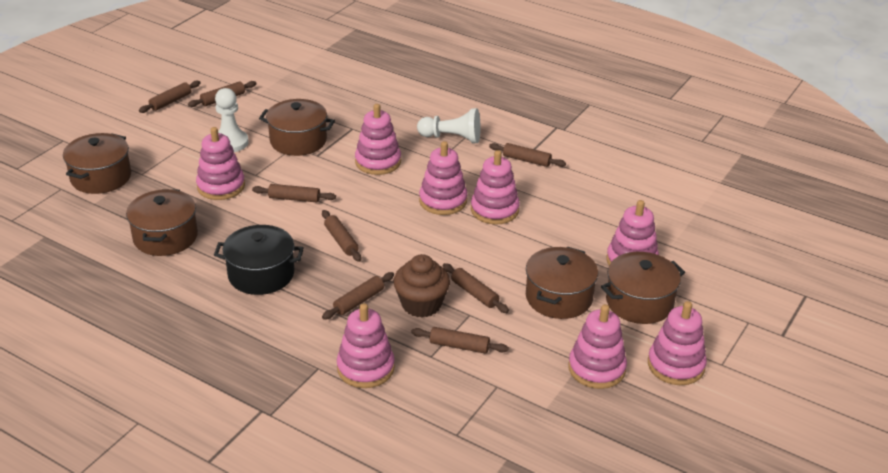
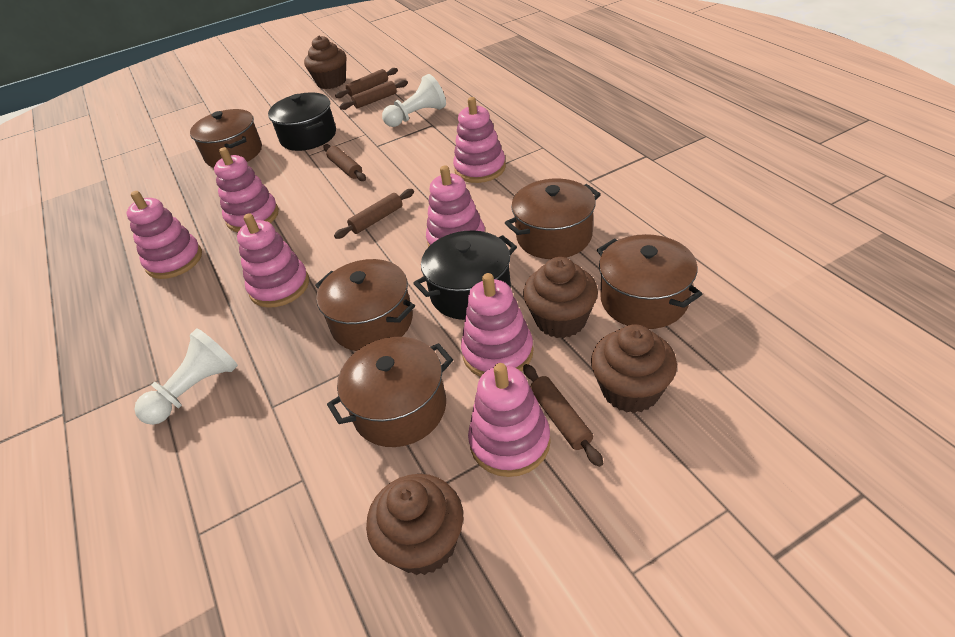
black pot: [214,225,304,295] = 1 -> [268,92,336,151] [413,230,517,320] = 2
brown cupcake: [393,254,450,318] = 1 -> [304,36,346,89] [366,474,463,575] [523,257,598,338] [591,324,677,413] = 4
brown rolling pin: [139,81,200,113] [188,81,257,107] [252,184,336,203] [322,210,361,262] [322,272,394,320] [411,327,509,354] [443,263,509,313] [489,143,566,167] = 8 -> [323,144,366,181] [334,189,414,239] [335,68,398,98] [339,80,408,110] [523,364,603,467] = 5
pink stacking toy: [196,127,245,200] [337,303,395,388] [355,104,401,175] [419,141,467,215] [471,150,520,225] [568,304,627,389] [607,200,659,265] [648,301,707,385] = 8 -> [126,191,202,279] [214,147,279,232] [237,213,309,308] [426,165,485,247] [453,97,506,183] [461,273,534,377] [468,363,551,477] = 7

